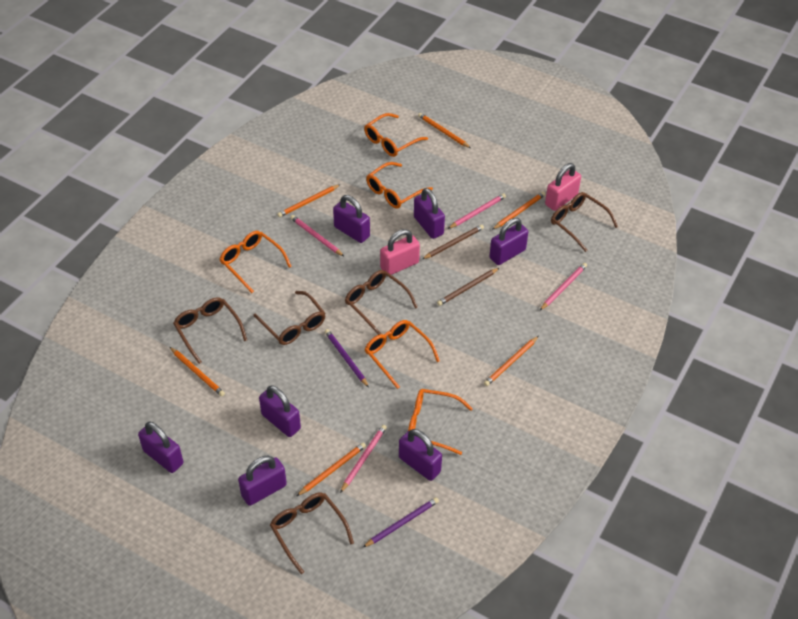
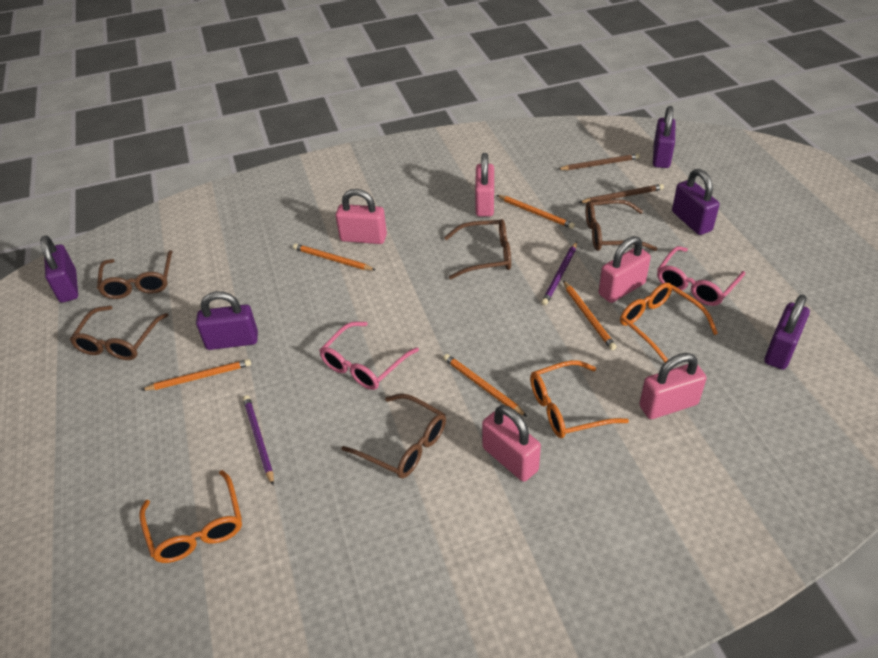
orange glasses: [219,231,292,293] [364,113,428,157] [365,320,440,389] [366,162,433,209] [408,389,473,455] = 5 -> [139,470,242,563] [530,360,629,438] [620,282,718,362] = 3
orange pencil: [170,347,225,397] [277,184,341,217] [297,442,366,496] [418,113,471,148] [484,336,539,386] [492,192,546,230] = 6 -> [141,359,251,390] [293,244,375,271] [443,354,527,417] [497,195,575,229] [563,281,617,350] = 5
pink glasses: none = 0 -> [319,321,419,390] [657,246,745,306] = 2
pink padlock: [380,229,420,275] [545,163,581,211] = 2 -> [336,189,387,244] [475,153,494,217] [482,405,541,482] [598,236,651,303] [639,353,707,419] = 5
pink pencil: [290,215,344,256] [340,425,387,493] [448,193,506,229] [540,263,587,310] = 4 -> none = 0
purple padlock: [138,422,183,473] [238,455,287,506] [259,385,301,437] [333,195,370,243] [399,429,442,481] [414,188,445,239] [489,218,528,265] = 7 -> [40,236,78,303] [196,291,258,350] [653,106,675,168] [672,169,719,235] [764,294,810,370] = 5

